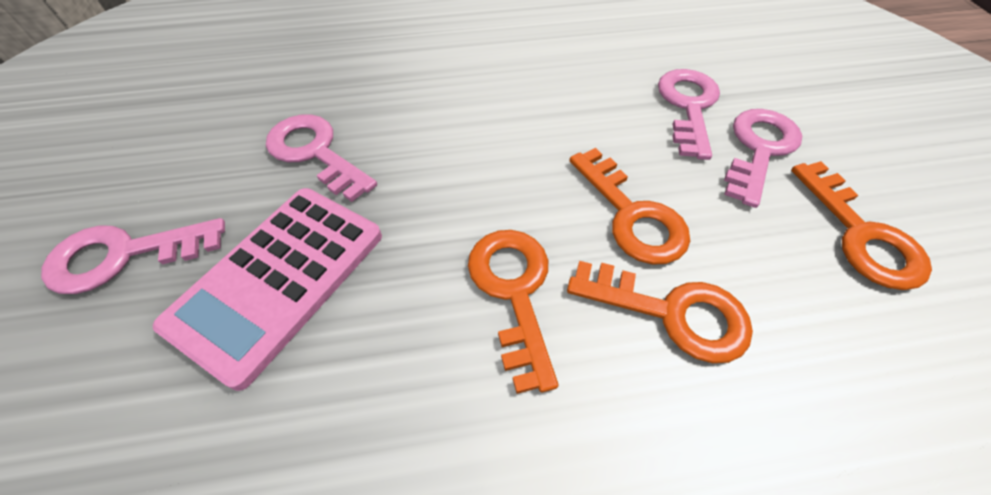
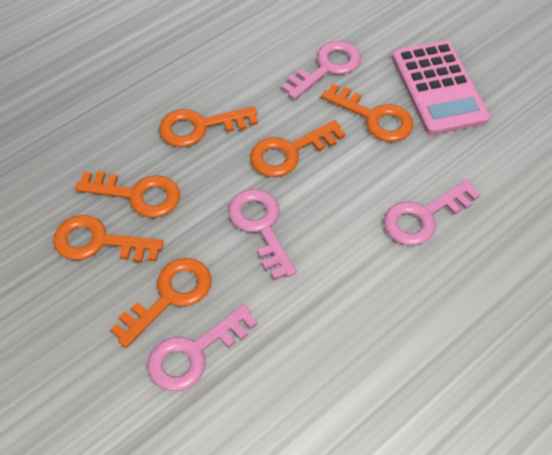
orange key: [468,230,558,394] [567,261,753,363] [569,148,690,265] [791,161,932,290] = 4 -> [53,215,164,263] [75,171,180,218] [110,258,212,348] [159,106,258,147] [250,120,345,177] [321,84,413,142] = 6

